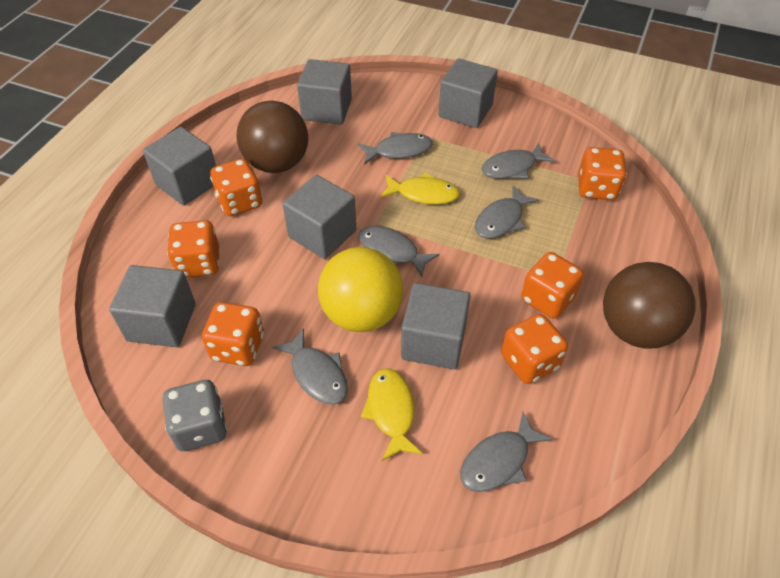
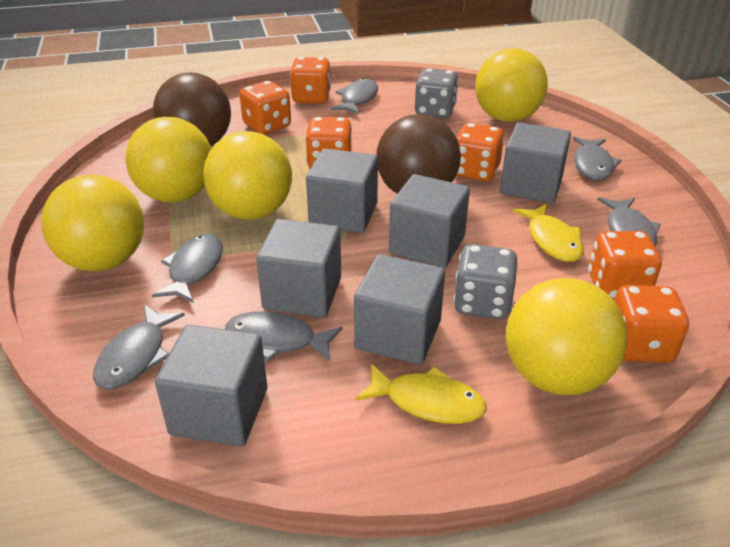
grey dice: [163,380,227,451] = 1 -> [415,69,459,118] [453,244,518,319] = 2
yellow ball: [318,247,403,332] = 1 -> [41,175,144,271] [125,117,211,203] [203,131,292,220] [475,48,548,122] [506,278,627,395] = 5

